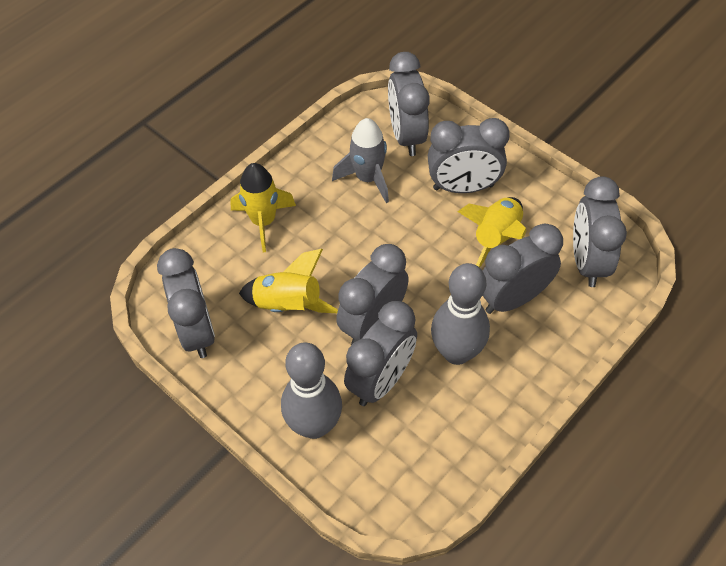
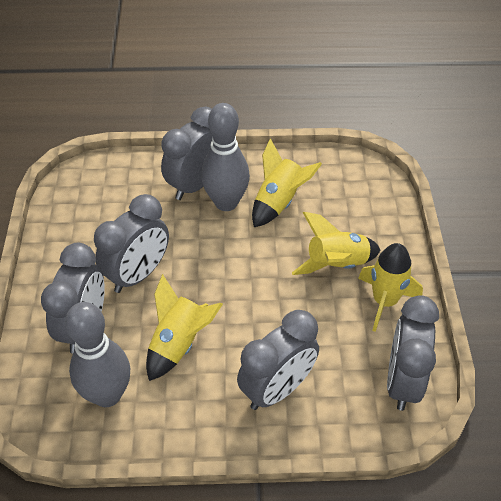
grey clock: [157,248,215,358] [336,244,409,345] [344,301,417,406] [388,52,430,156] [428,118,510,193] [483,223,563,314] [573,176,627,287] = 7 -> [41,243,105,354] [94,194,169,293] [161,107,213,200] [237,310,319,410] [387,295,439,411] = 5
grey rocket: [332,118,389,203] = 1 -> none = 0
yellow rocket: [230,163,296,252] [239,249,338,313] [457,197,527,268] = 3 -> [146,274,223,381] [252,138,322,227] [292,212,380,275] [358,243,423,332] = 4

